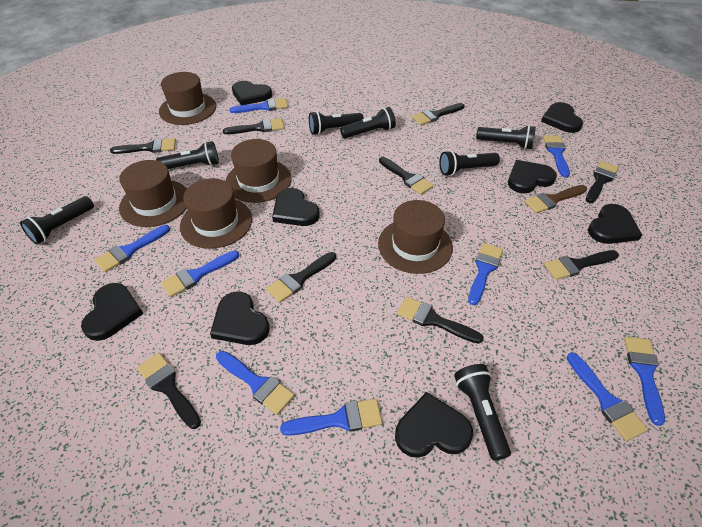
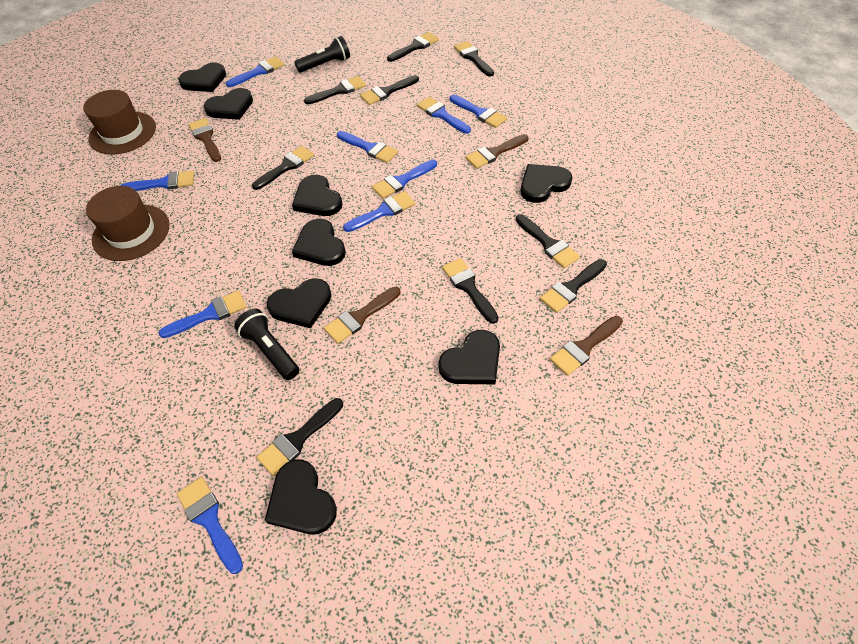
black flashlight: [20,196,94,244] [156,141,219,169] [309,111,364,135] [340,107,396,138] [439,150,500,176] [454,364,511,461] [476,125,536,149] = 7 -> [234,309,299,380] [294,36,350,73] = 2
brown brush: [525,185,587,213] = 1 -> [189,118,221,162] [324,287,400,344] [465,134,529,169] [550,316,623,376] = 4
brown hat: [119,160,187,227] [159,72,216,125] [180,178,252,249] [226,139,292,203] [378,200,453,274] = 5 -> [83,90,156,155] [86,186,170,261] = 2

